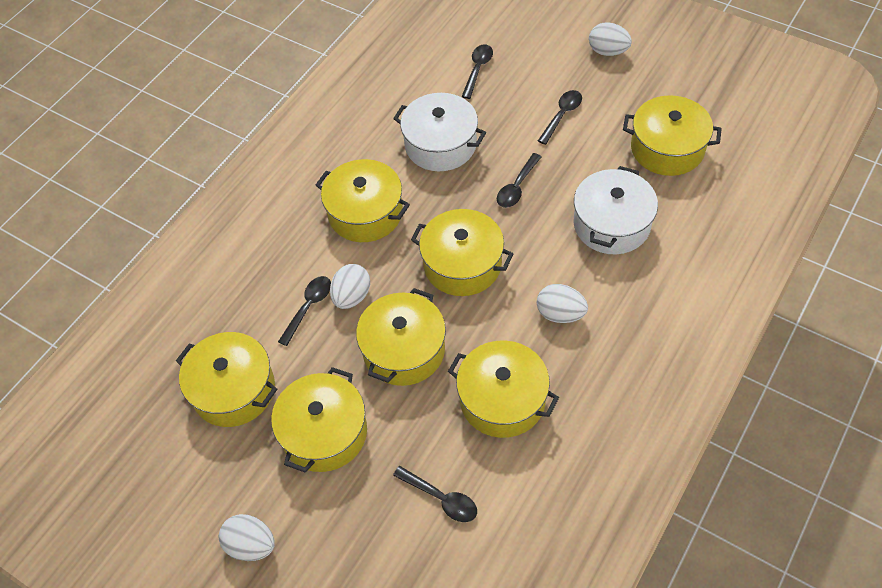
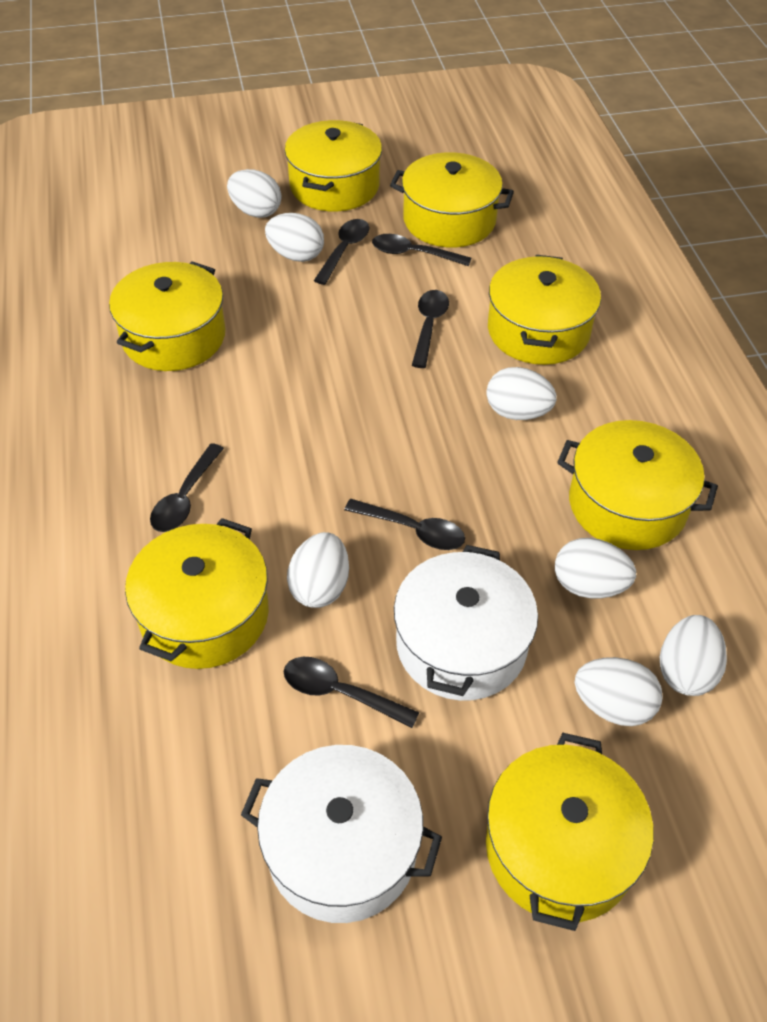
black spoon: [278,276,331,346] [393,466,477,522] [461,44,493,99] [497,153,542,208] [538,90,582,145] = 5 -> [150,443,224,532] [284,657,419,728] [314,219,369,285] [344,499,465,550] [372,234,471,266] [412,290,449,368] = 6
white egg: [219,514,275,561] [330,264,370,309] [537,284,588,323] [589,22,632,56] = 4 -> [227,169,282,218] [265,213,324,262] [287,532,349,608] [486,367,557,420] [555,538,636,598] [575,657,663,726] [660,615,727,696] = 7

